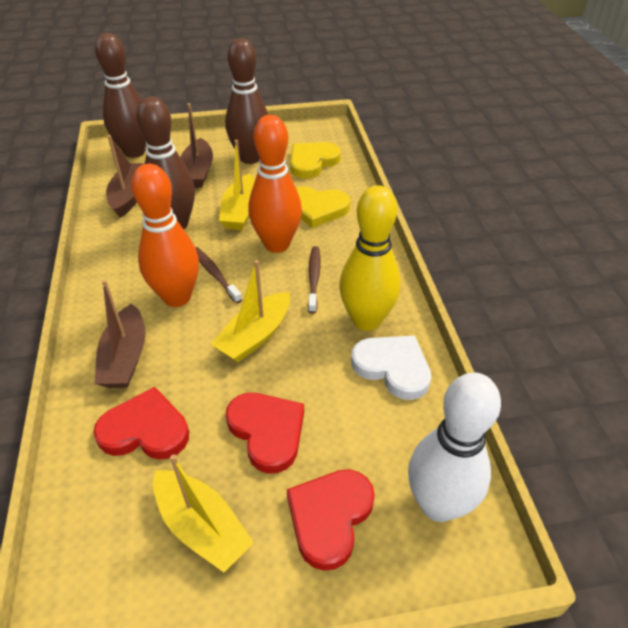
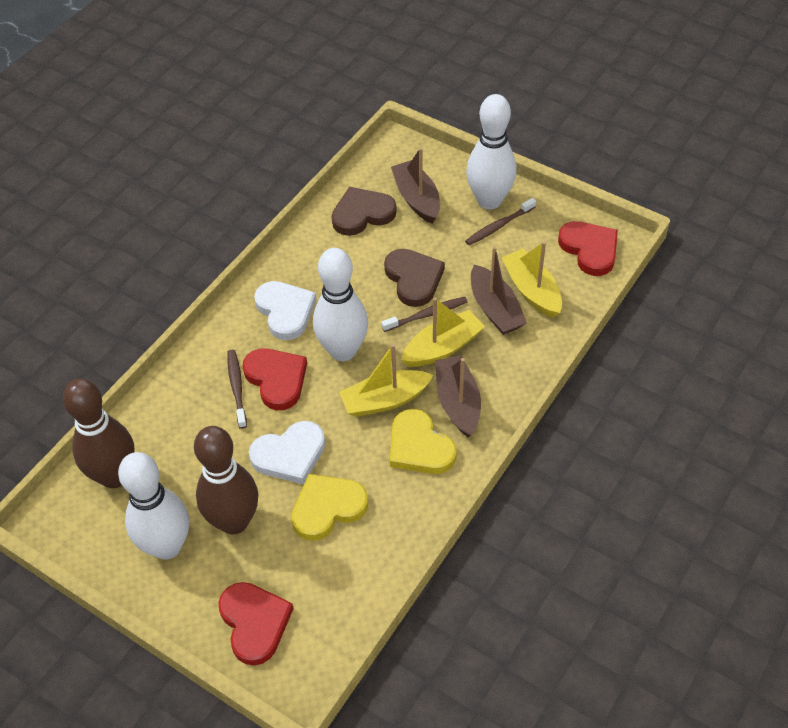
brown bowling pin: [95,33,146,158] [136,96,195,229] [225,38,268,164] = 3 -> [63,378,135,488] [194,426,258,534] = 2
brown heart: none = 0 -> [332,187,397,236] [384,249,445,307] = 2
brown toothbrush: [195,247,242,303] [308,246,321,313] = 2 -> [228,350,247,429] [381,297,468,332] [465,198,536,245] = 3
orange bowling pin: [131,164,199,307] [248,115,302,253] = 2 -> none = 0
white bowling pin: [408,373,501,522] = 1 -> [118,452,189,560] [313,248,368,361] [466,94,517,210] = 3
white heart: [351,336,431,400] = 1 -> [249,421,325,484] [254,281,317,340] = 2
yellow bowling pin: [339,185,401,331] = 1 -> none = 0

